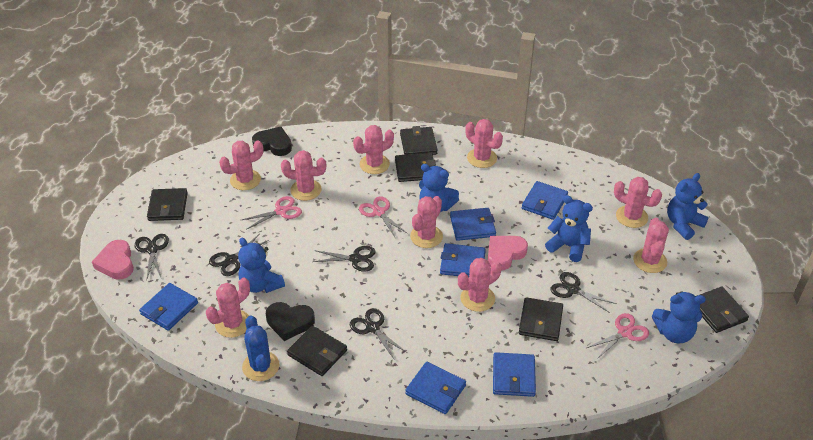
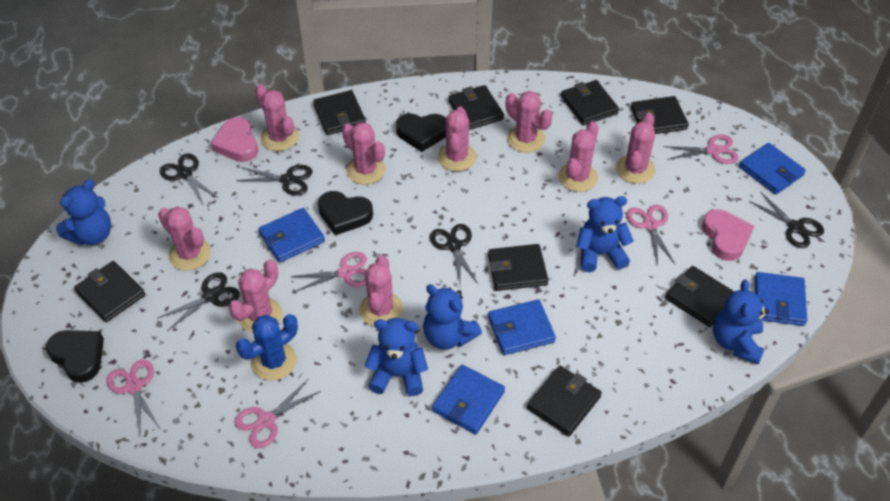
black heart: [252,127,292,156] [266,302,315,341] = 2 -> [46,330,104,383] [318,191,373,235] [396,113,446,152] = 3
black wallet: [147,188,188,221] [287,326,347,376] [395,153,436,182] [400,126,437,155] [519,297,563,341] [697,287,749,333] = 6 -> [74,261,145,322] [313,90,366,135] [448,85,504,130] [488,244,548,291] [527,365,602,436] [561,80,619,125] [631,96,689,134] [665,266,735,327] = 8
blue wallet: [139,283,198,331] [405,362,466,414] [440,243,486,276] [450,208,496,241] [493,352,536,397] [522,181,568,220] = 6 -> [258,208,325,263] [432,365,505,434] [488,299,556,355] [739,143,806,195] [755,272,807,326] = 5
pink scissors: [242,196,302,230] [359,196,408,239] [587,313,649,359] = 3 -> [106,360,160,435] [234,378,321,448] [290,252,367,292] [627,205,675,266] [663,134,739,164] = 5

